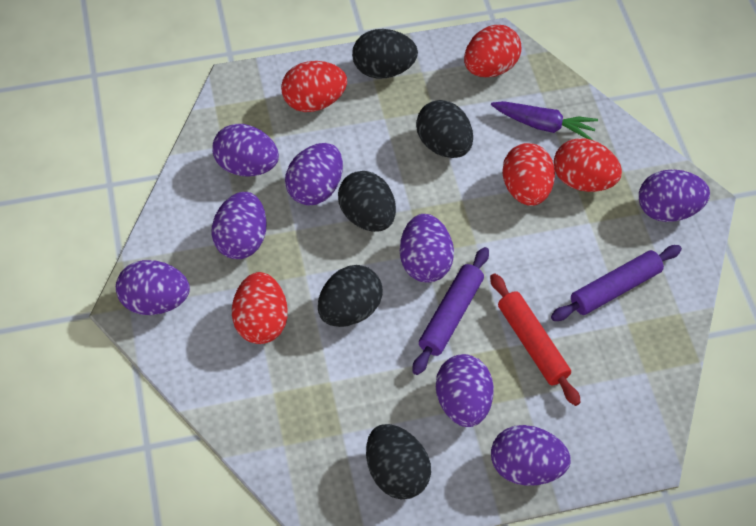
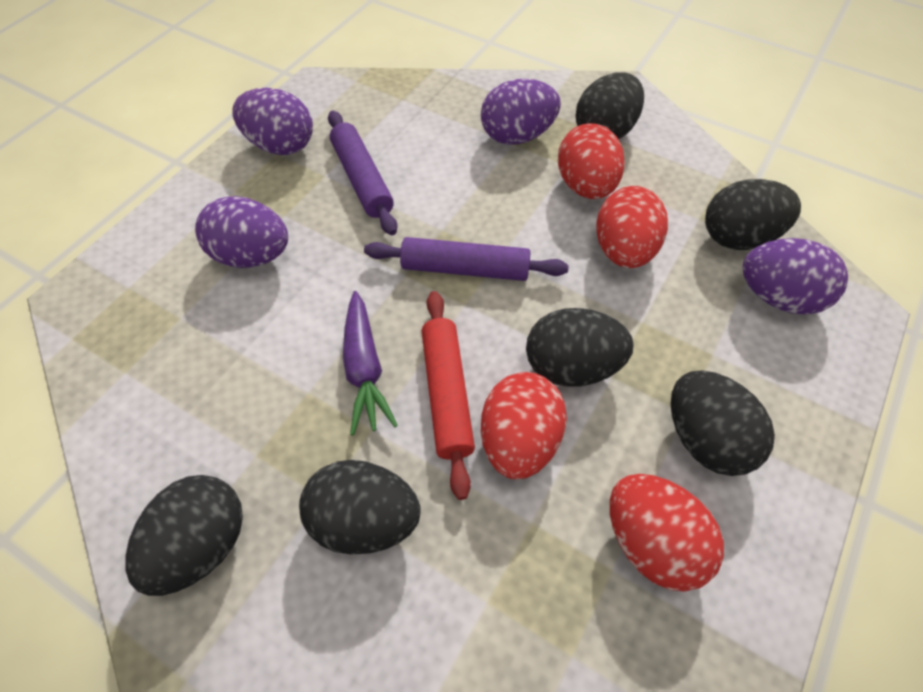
black egg: [318,265,383,327] [338,171,396,232] [352,29,418,79] [366,424,431,499] [416,100,473,158] = 5 -> [125,475,243,596] [299,460,421,554] [526,308,633,387] [575,72,644,140] [671,370,775,476] [705,179,801,250] = 6
purple egg: [116,260,190,315] [211,192,267,259] [212,124,279,177] [285,143,343,205] [400,214,454,283] [436,354,494,427] [491,425,571,486] [639,169,710,222] = 8 -> [195,196,288,268] [232,88,313,155] [481,78,561,145] [743,238,848,314] = 4
red egg: [232,272,288,344] [281,61,347,112] [464,25,521,77] [502,143,555,206] [554,138,622,192] = 5 -> [481,372,567,479] [558,123,625,199] [596,186,668,268] [610,474,724,592] = 4

